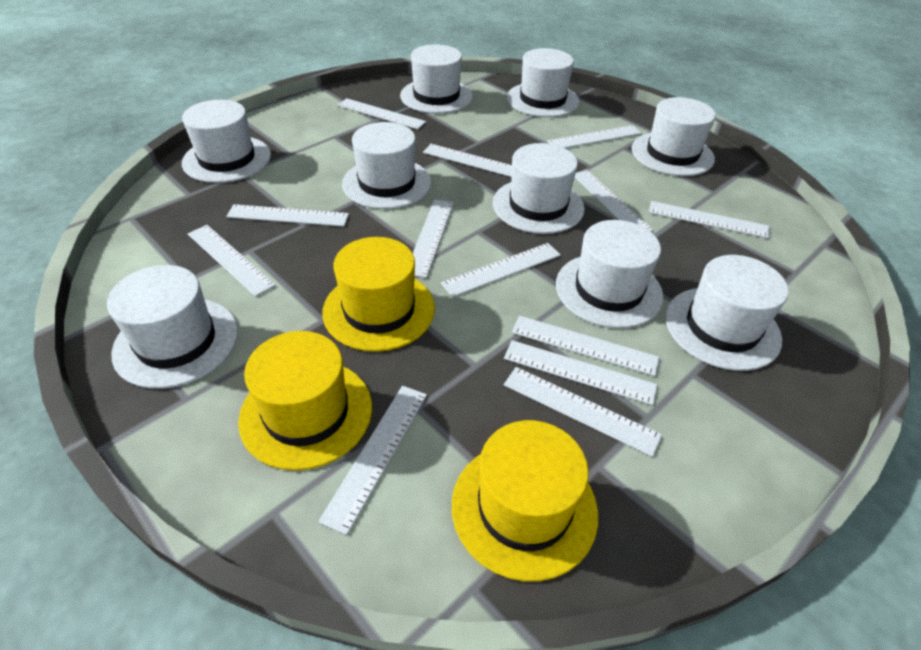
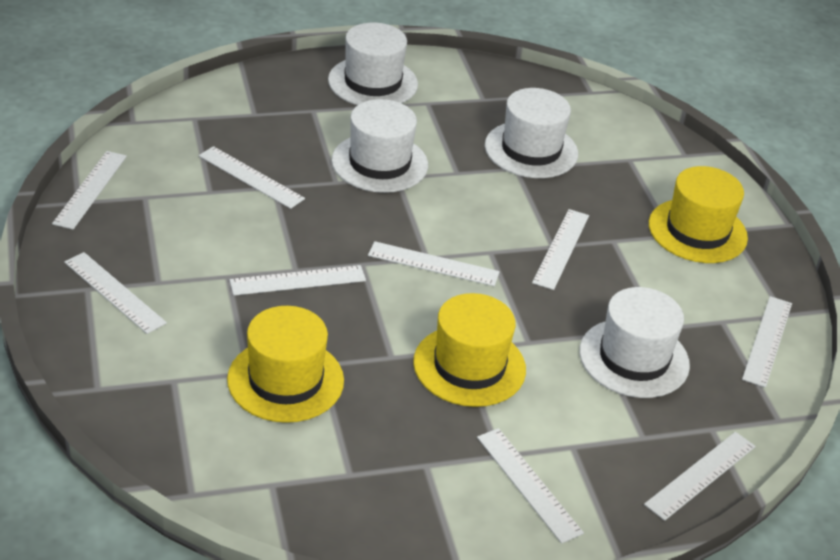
white hat: [107,265,238,389] [182,100,271,183] [342,122,431,209] [400,44,473,114] [493,143,585,234] [507,48,579,117] [556,220,663,328] [632,97,716,176] [665,255,789,371] = 9 -> [328,23,418,105] [332,99,428,193] [485,88,578,178] [579,287,690,398] = 4
white ruler: [188,225,276,297] [226,204,349,227] [318,386,427,535] [337,98,426,129] [413,200,454,278] [423,144,512,177] [441,243,561,297] [504,340,658,405] [504,367,662,457] [512,316,660,376] [547,125,642,148] [575,170,653,232] [649,201,770,238] = 13 -> [52,151,127,230] [64,252,167,334] [199,146,305,209] [229,265,366,296] [368,241,500,286] [477,428,584,544] [532,209,589,290] [644,432,756,521] [742,296,792,388] = 9

